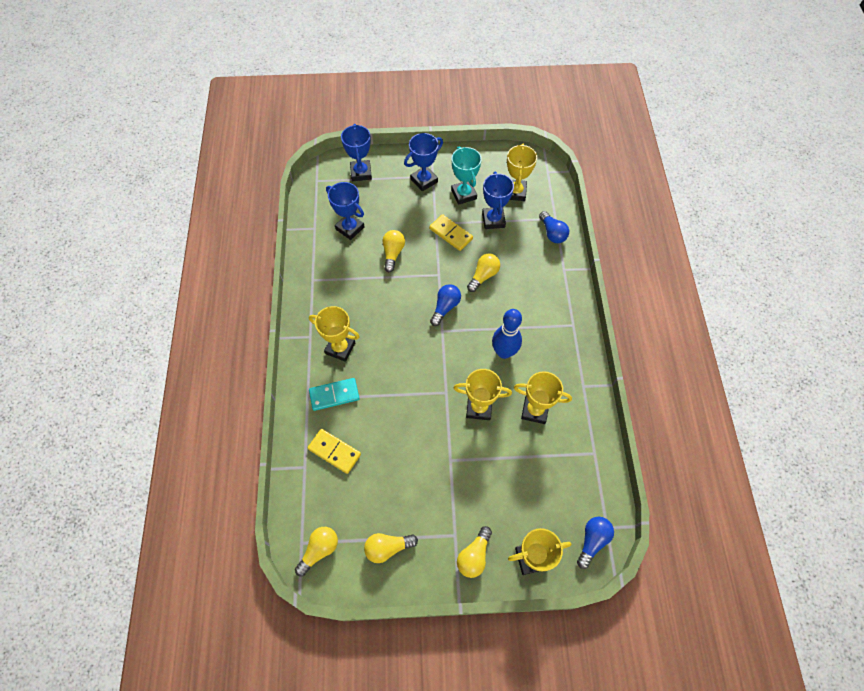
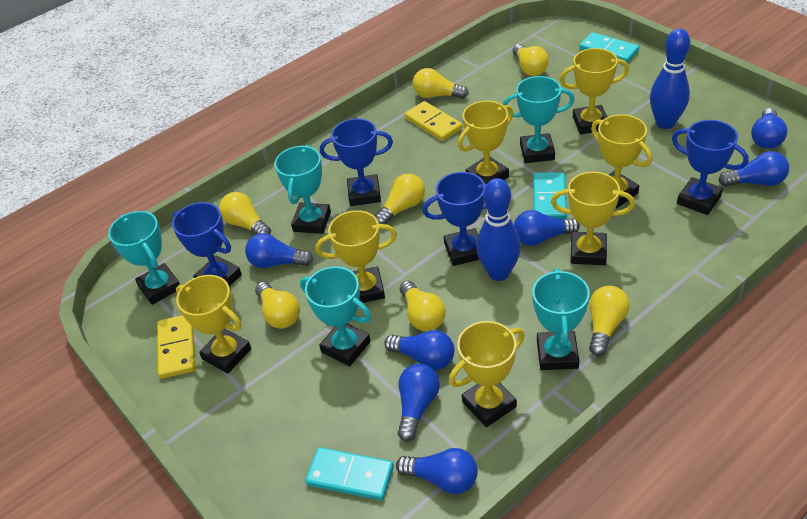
blue bowling pin: [492,309,522,359] = 1 -> [476,178,521,281] [650,28,690,129] = 2
blue light bulb: [430,284,461,326] [539,211,569,243] [577,517,614,569] = 3 -> [245,233,314,268] [384,330,454,370] [396,448,478,494] [398,364,440,441] [514,210,580,246] [718,151,789,187] [751,108,787,149] = 7
turquoise domino: [309,378,360,411] = 1 -> [305,447,394,500] [533,172,567,220] [579,32,639,63] = 3
turquoise trophy: [451,146,482,205] = 1 -> [108,211,180,305] [274,145,331,234] [300,266,371,367] [503,76,575,163] [532,268,590,370] = 5
yellow light bulb: [295,527,338,576] [364,533,418,563] [383,230,405,272] [457,526,492,578] [467,254,500,292] = 5 -> [219,192,271,235] [255,282,300,329] [375,174,425,224] [400,281,446,331] [413,68,469,99] [512,44,549,76] [589,286,630,356] = 7
yellow trophy: [309,306,360,362] [454,369,512,420] [507,143,537,201] [508,528,571,575] [514,371,572,424] = 5 -> [176,275,251,374] [316,210,397,303] [449,321,525,427] [458,101,513,184] [551,172,635,265] [560,48,629,134] [591,114,652,208] = 7

